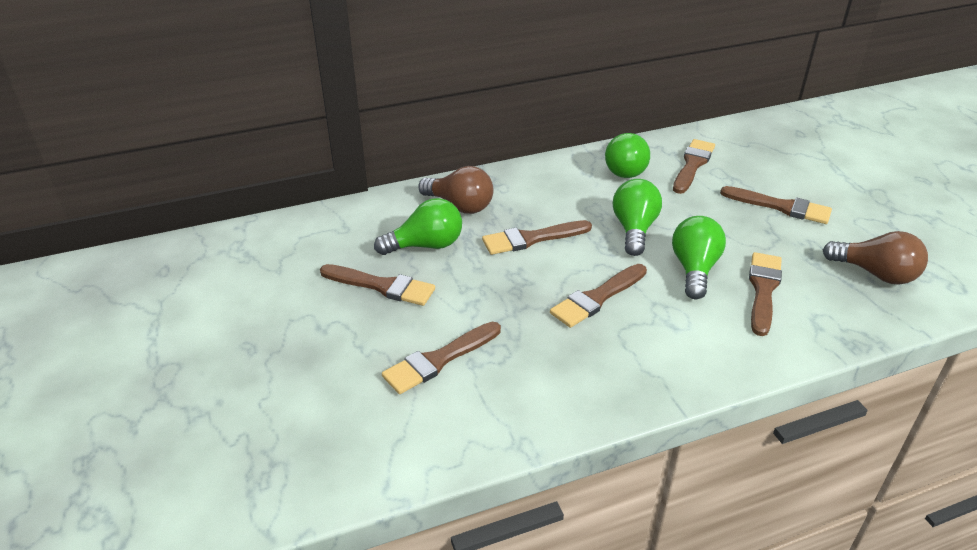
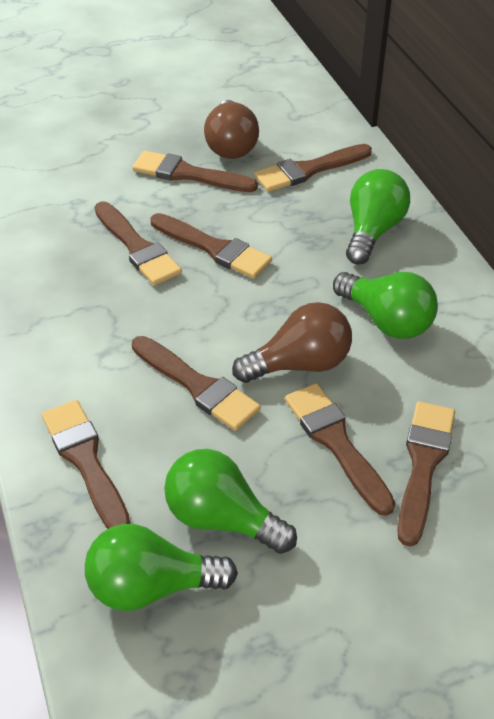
brown brush: [320,264,435,306] [382,322,501,394] [482,220,592,255] [550,264,647,328] [673,139,715,194] [720,186,832,224] [749,252,782,336] = 7 -> [42,400,130,529] [94,201,182,286] [132,151,258,192] [132,336,261,431] [150,213,272,279] [254,144,372,192] [285,383,395,516] [397,401,455,547] = 8

